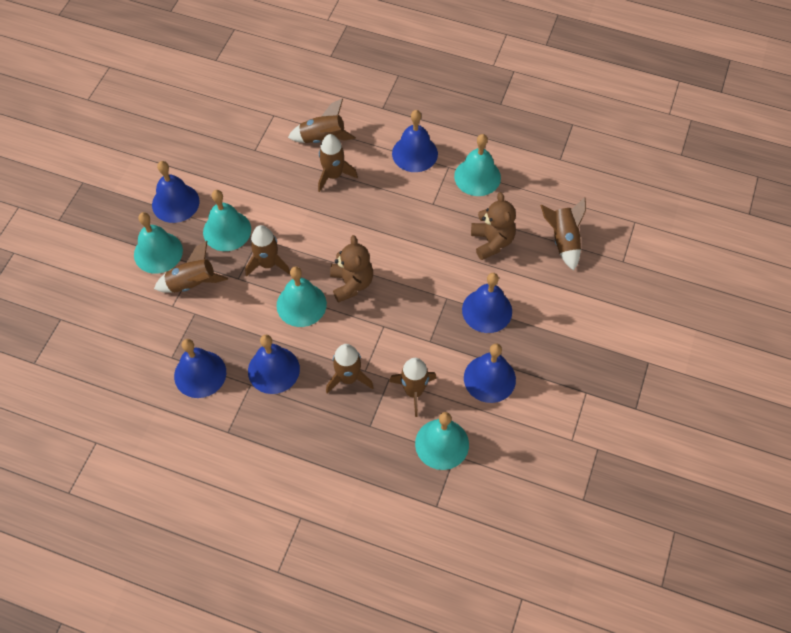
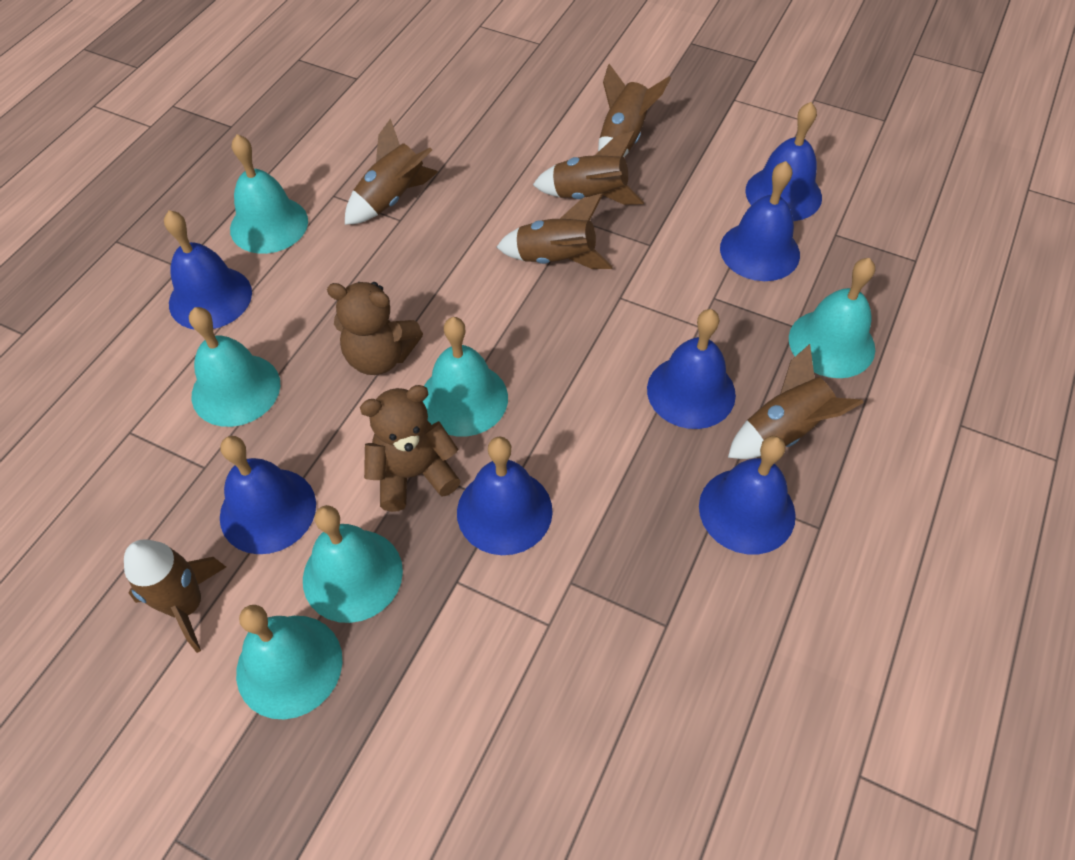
blue bell: [152,161,200,223] [174,339,226,398] [248,335,300,394] [392,110,438,172] [462,273,512,333] [464,344,516,403] = 6 -> [164,210,252,330] [220,436,316,554] [457,437,553,555] [647,309,736,429] [699,436,796,555] [720,161,800,281] [745,102,822,221] = 7
brown rocket: [154,241,228,293] [245,225,290,277] [288,99,356,143] [318,134,358,192] [326,344,374,393] [389,358,437,417] [540,197,586,271] = 7 -> [124,540,226,653] [345,118,438,225] [496,193,613,269] [533,131,644,205] [598,64,671,157] [728,344,864,459] = 6
turquoise bell: [134,212,183,274] [203,190,251,251] [277,266,327,327] [415,412,469,470] [454,134,501,196] = 5 -> [189,307,280,427] [230,134,308,254] [236,605,342,719] [303,505,403,623] [423,317,508,436] [789,258,875,378] = 6

